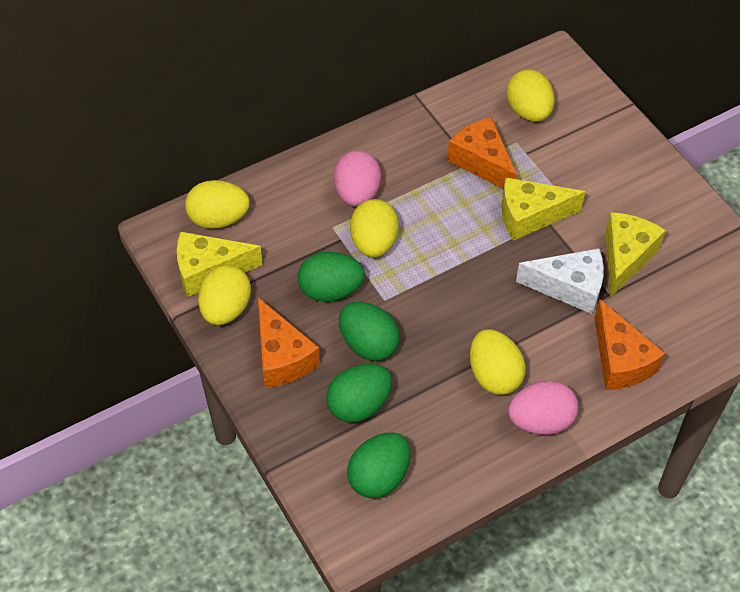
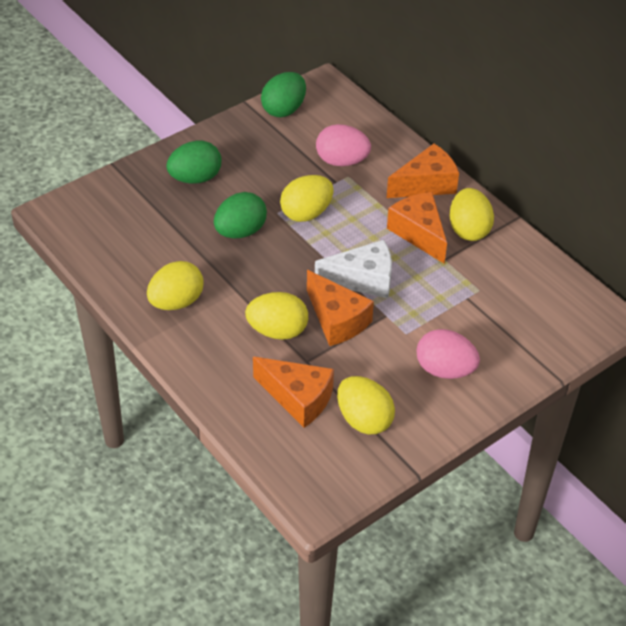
green egg: [298,252,365,302] [326,364,392,423] [339,302,400,361] [347,432,411,498] = 4 -> [166,140,222,184] [214,192,267,238] [261,72,306,117] = 3
orange cheese: [258,297,320,388] [447,117,517,189] [594,299,665,390] = 3 -> [253,357,334,428] [307,270,374,346] [387,143,459,198] [387,192,447,264] = 4
yellow cheese: [177,231,263,297] [502,177,585,241] [606,212,666,298] = 3 -> none = 0

